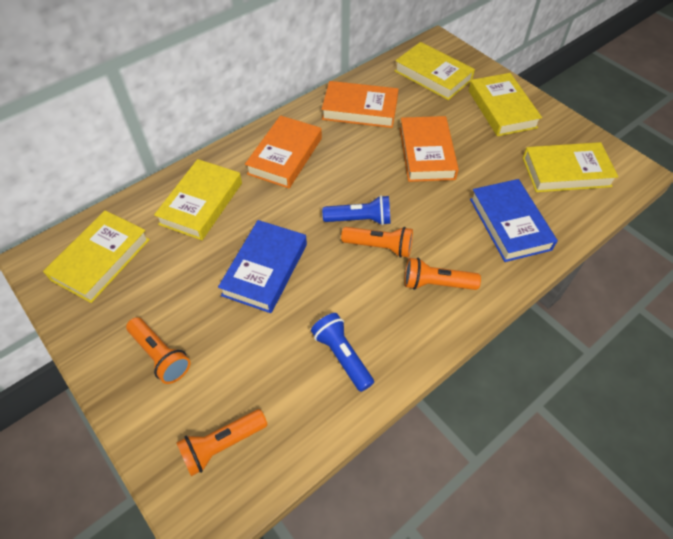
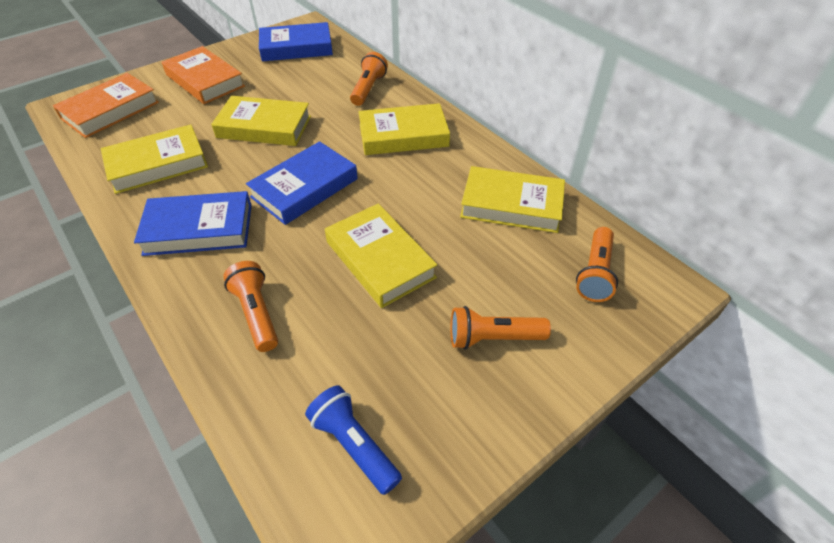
blue book: [218,220,307,313] [470,179,558,262] = 2 -> [134,191,252,256] [246,141,358,225] [259,22,333,62] = 3
blue flashlight: [311,313,374,392] [322,195,390,225] = 2 -> [305,385,402,495] = 1
orange book: [245,115,322,188] [322,81,399,128] [400,116,459,182] = 3 -> [53,73,159,138] [162,46,245,104] = 2

